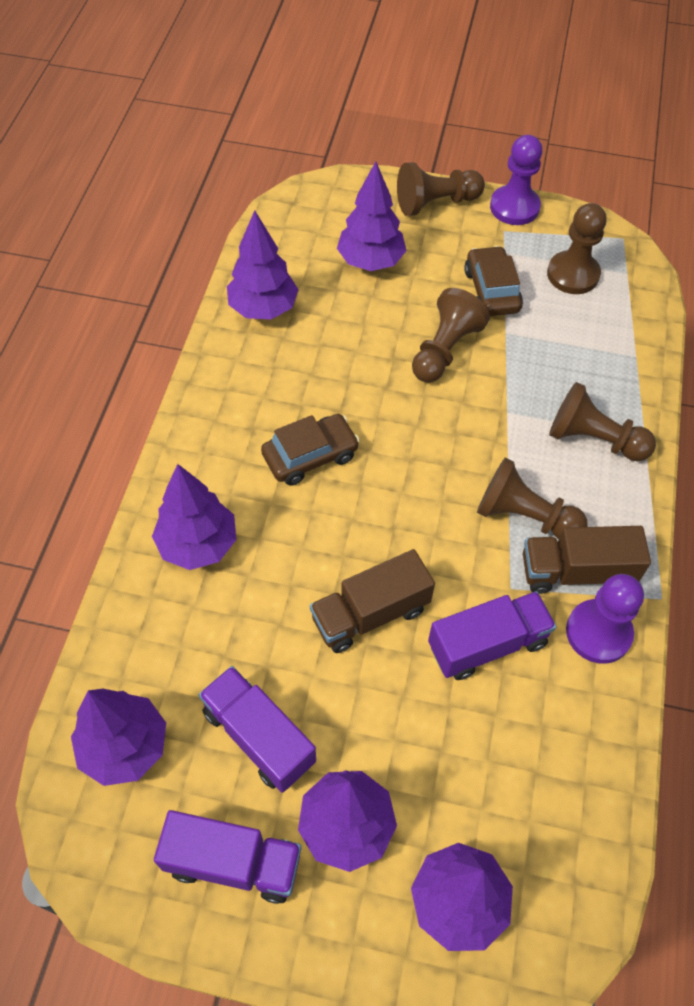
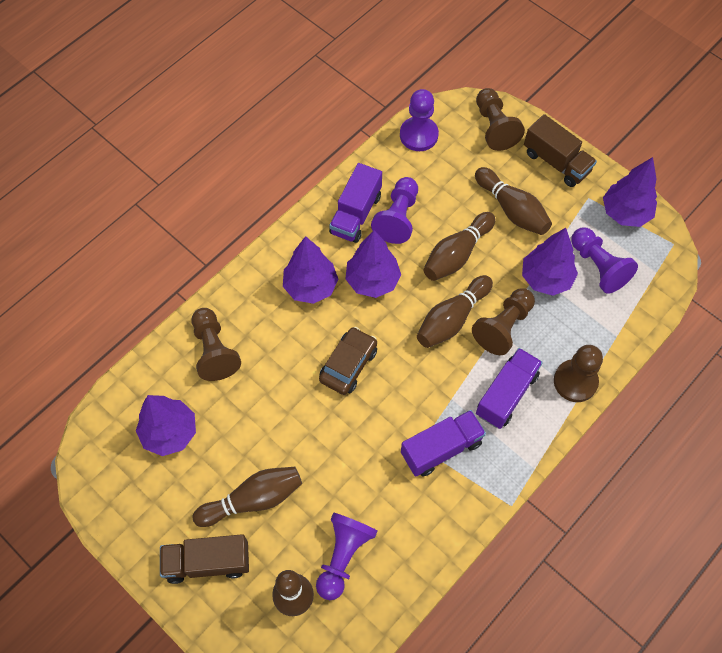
brown bowling pin: none = 0 -> [193,467,302,527] [272,570,314,616] [417,275,493,348] [423,212,495,281] [475,167,552,235] = 5
brown car: [261,414,360,486] [464,246,523,316] = 2 -> [319,327,377,395] = 1
brown pawn: [397,162,485,216] [412,288,490,383] [477,457,588,539] [547,203,607,294] [549,382,656,461] = 5 -> [192,308,241,381] [472,288,535,355] [476,88,525,151] [554,345,603,402] = 4
purple pawn: [490,135,543,225] [566,574,644,664] = 2 -> [316,512,377,600] [371,177,418,244] [400,89,439,151] [571,227,638,294] = 4
purple tree: [71,689,166,786] [152,464,236,570] [227,210,299,319] [298,770,397,872] [337,162,406,271] [411,843,513,951] = 6 -> [136,395,196,456] [283,236,338,304] [346,230,401,298] [522,228,578,296] [603,157,657,227] = 5

